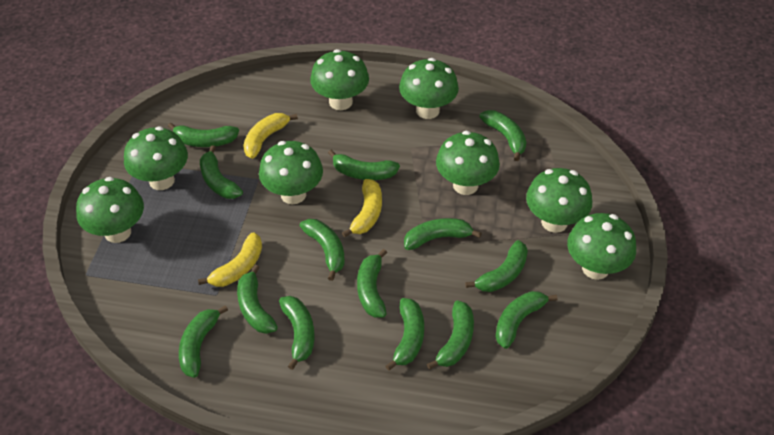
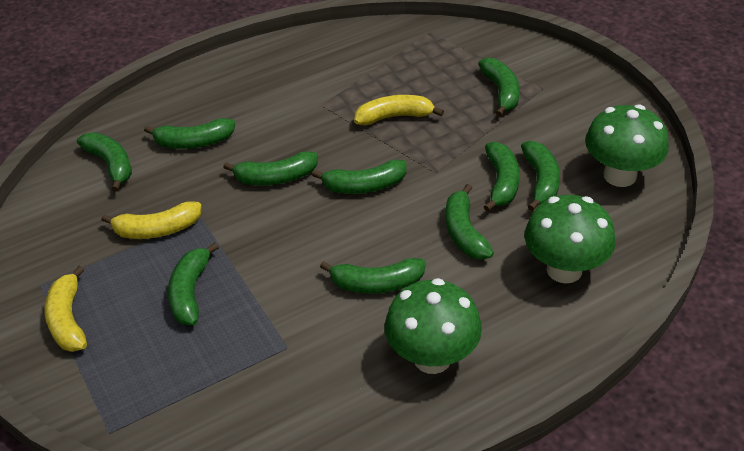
green banana: [168,123,239,147] [179,305,228,378] [200,145,243,199] [237,265,278,334] [279,296,315,370] [300,219,345,281] [328,150,400,180] [357,249,387,318] [385,298,424,371] [404,218,482,250] [427,301,474,369] [465,240,528,292] [479,110,526,161] [495,291,558,349] = 14 -> [77,133,132,192] [144,118,235,149] [168,242,219,325] [223,151,318,185] [312,159,407,194] [320,258,426,294] [445,184,494,260] [478,58,520,116] [484,142,520,212] [521,141,560,211] = 10
green mushroom: [76,177,144,243] [124,126,188,190] [259,141,323,204] [310,49,369,110] [399,58,459,119] [436,131,500,195] [526,168,592,233] [567,213,636,280] = 8 -> [385,278,482,374] [525,195,616,284] [585,104,669,187] = 3

